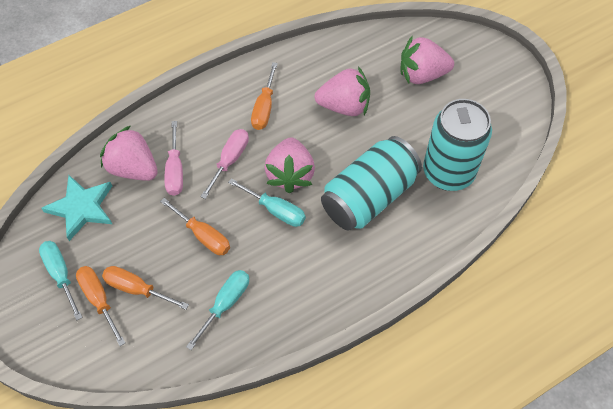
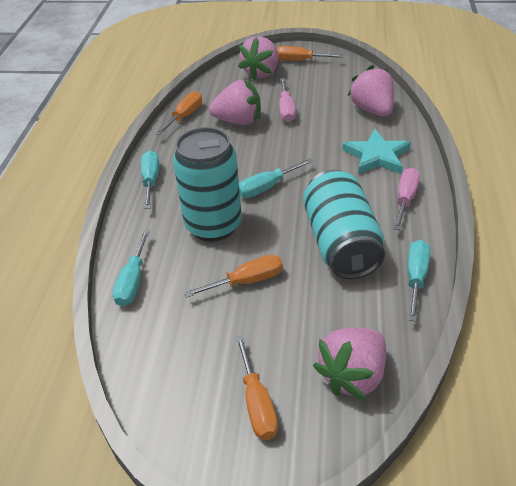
turquoise screwdriver: [39,241,83,320] [186,270,249,350] [228,178,306,227] = 3 -> [112,230,150,306] [141,150,159,209] [239,158,313,198] [407,240,430,322] = 4

